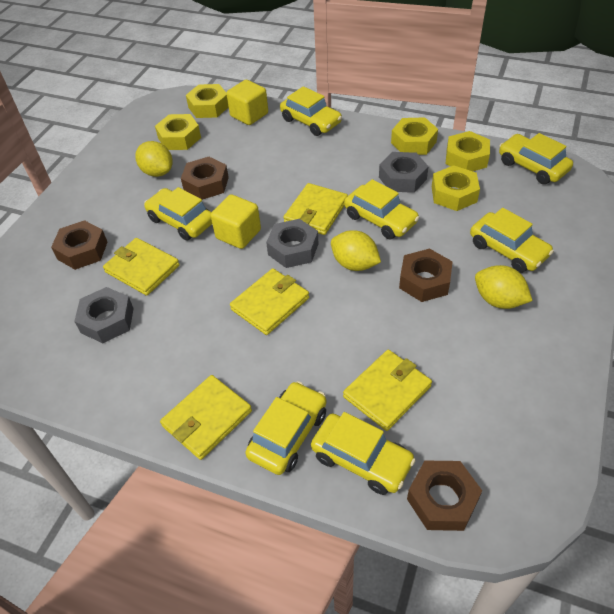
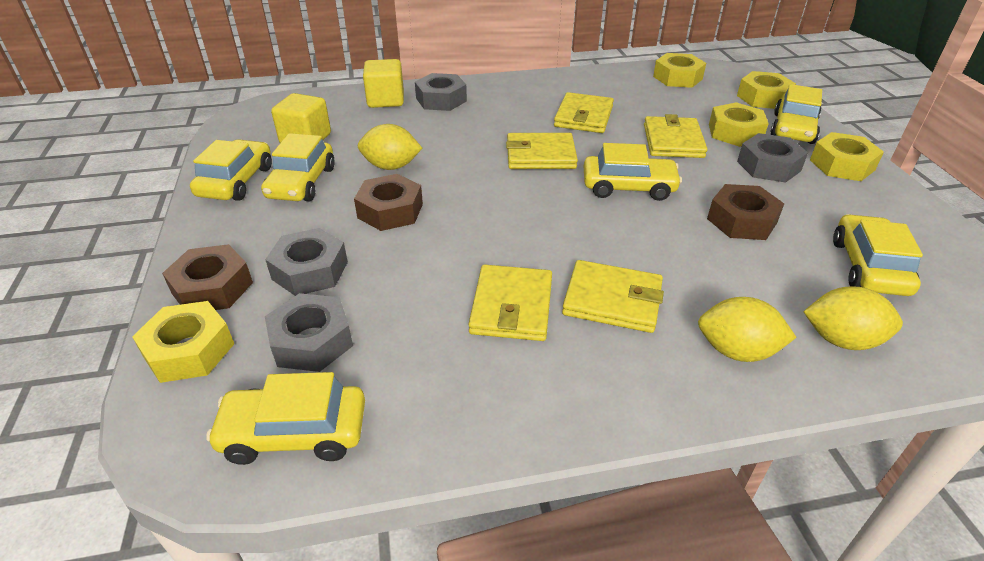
brown nut: [51,220,108,270] [181,157,229,200] [399,248,453,302] [407,461,482,531] = 4 -> [162,244,253,310] [354,174,423,231] [707,184,784,240] = 3
grey nut: [74,287,134,343] [266,219,319,268] [379,152,428,193] = 3 -> [265,228,348,296] [265,293,353,372] [415,73,467,111] [737,133,808,183] = 4
yellow car: [144,187,212,241] [245,381,326,475] [280,86,342,136] [311,412,416,495] [344,179,419,239] [470,208,554,273] [499,133,573,184] = 7 -> [190,139,272,201] [206,372,365,465] [261,133,335,201] [584,143,682,201] [770,84,822,144] [833,214,923,296] = 6

